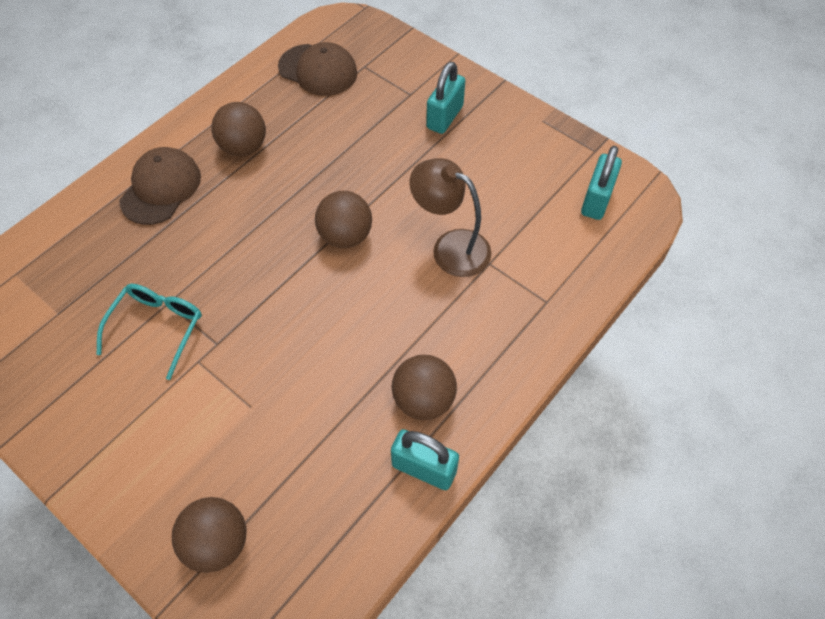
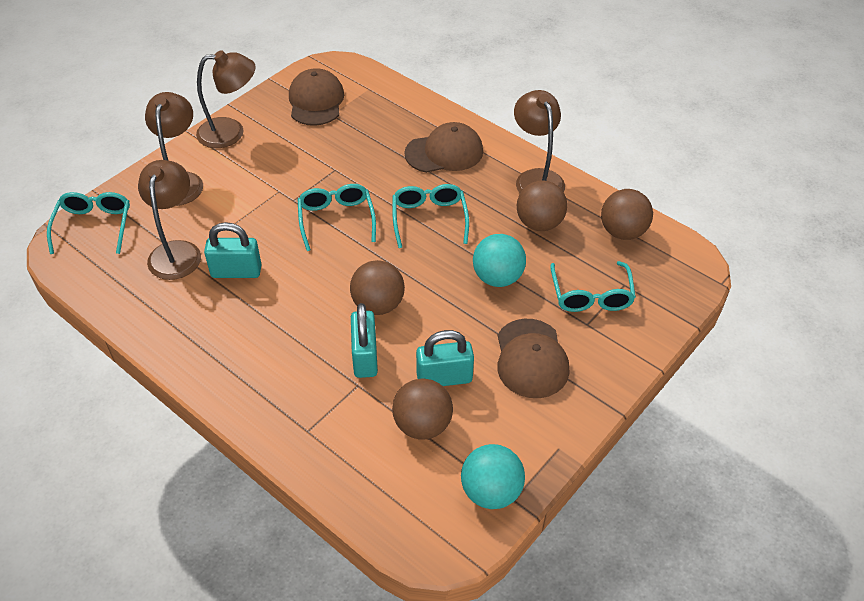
brown cap: [119,147,201,225] [278,42,357,96] = 2 -> [289,68,344,126] [404,122,483,173] [497,319,569,398] = 3
brown lamp: [409,158,491,277] = 1 -> [138,160,201,280] [145,92,203,206] [196,50,256,148] [514,90,565,193] = 4
turquoise ball: none = 0 -> [461,444,525,509] [473,234,526,287] = 2
turquoise glasses: [96,284,202,380] = 1 -> [47,192,130,254] [298,184,376,251] [392,184,469,248] [550,261,636,312] = 4

